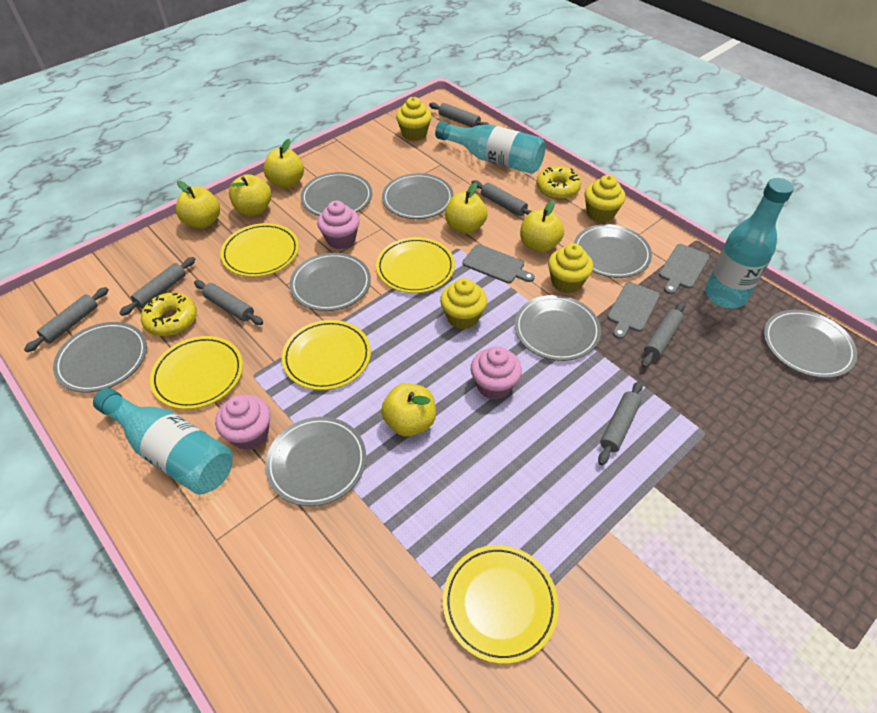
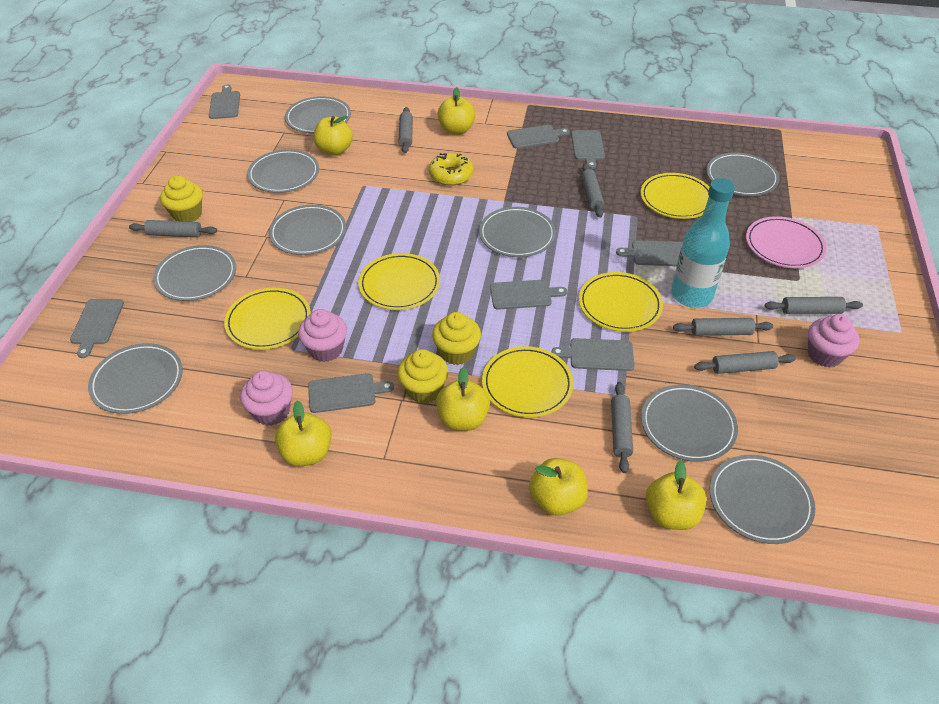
grey cutting board: [462,244,535,283] [607,282,660,339] [659,244,709,294] = 3 -> [70,299,124,358] [209,85,240,119] [308,373,394,413] [490,280,567,310] [507,125,570,149] [552,338,635,371] [571,130,605,169] [616,240,683,266] = 8
grey plate: [53,322,147,392] [265,417,366,506] [290,253,371,311] [301,172,372,216] [382,173,454,219] [515,295,601,361] [574,224,652,278] [764,310,857,378] = 8 -> [88,343,183,414] [153,245,236,301] [247,149,319,193] [269,205,346,255] [285,96,351,133] [479,207,556,257] [641,385,738,462] [706,152,780,196] [710,455,815,544] = 9
pink plate: none = 0 -> [746,216,827,268] = 1
turquoise bottle: [93,388,233,495] [435,121,546,174] [705,178,794,308] = 3 -> [671,178,735,308] = 1
yellow cupcake: [396,97,432,141] [440,278,487,329] [548,243,593,293] [584,175,625,223] = 4 -> [160,175,203,222] [398,349,448,404] [432,312,481,365] = 3
yellow donut: [141,293,197,336] [536,166,581,199] = 2 -> [429,153,473,186] = 1

